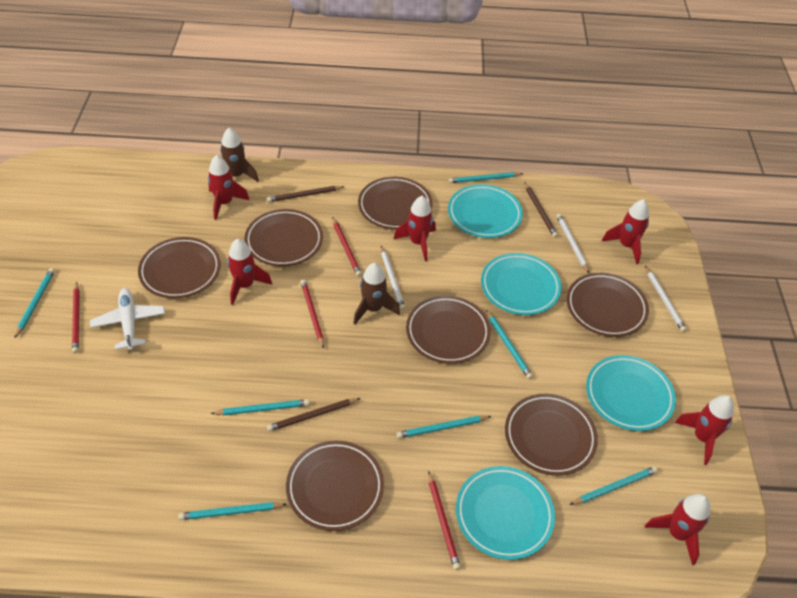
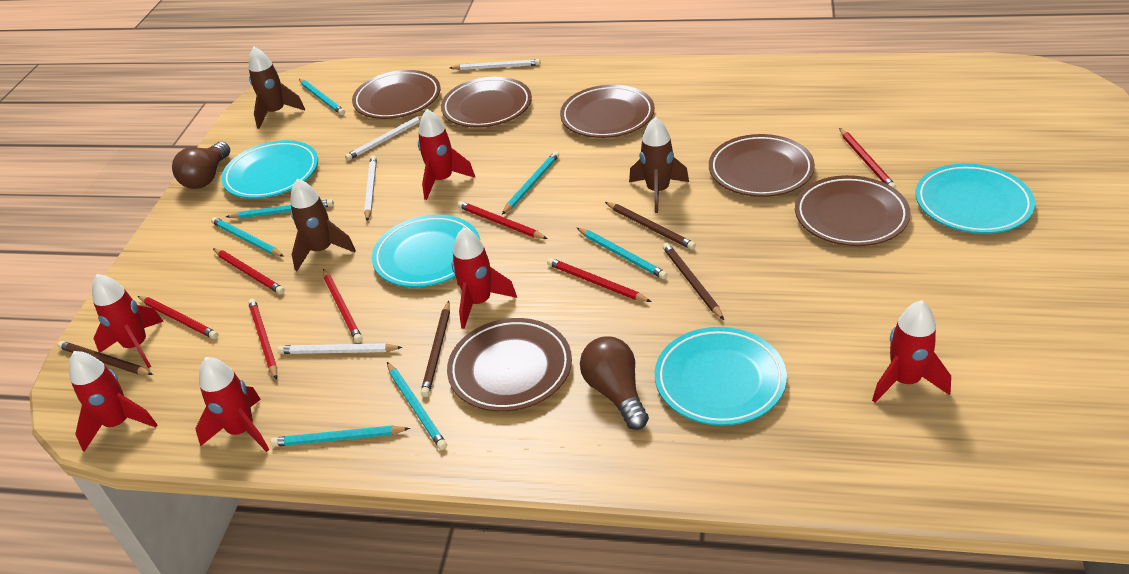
brown light bulb: none = 0 -> [172,142,230,189] [580,337,649,430] = 2
brown pencil: [267,186,345,202] [267,398,361,432] [525,183,558,238] = 3 -> [57,341,153,375] [421,301,450,397] [605,202,696,250] [662,243,724,320] = 4
brown plate: [138,237,221,299] [244,209,323,267] [286,441,384,531] [358,177,433,230] [406,296,491,364] [505,394,598,476] [567,273,649,337] = 7 -> [352,70,440,119] [441,77,532,128] [447,318,572,412] [560,85,655,138] [709,134,815,197] [795,175,911,246] = 6
brown rocket: [220,128,259,182] [353,263,400,325] = 2 -> [249,47,305,129] [290,178,356,271] [629,117,689,213] = 3
red pencil: [72,282,80,353] [301,279,324,349] [333,218,362,276] [428,471,461,570] = 4 -> [138,296,218,339] [213,248,285,294] [248,298,277,380] [323,269,363,343] [458,201,548,239] [547,258,651,302] [839,128,896,189] = 7
white pencil: [381,246,405,310] [556,214,589,273] [645,266,687,332] = 3 -> [277,343,403,354] [345,115,422,161] [364,155,377,221] [450,59,540,70] = 4
white plane: [90,288,165,350] = 1 -> none = 0

